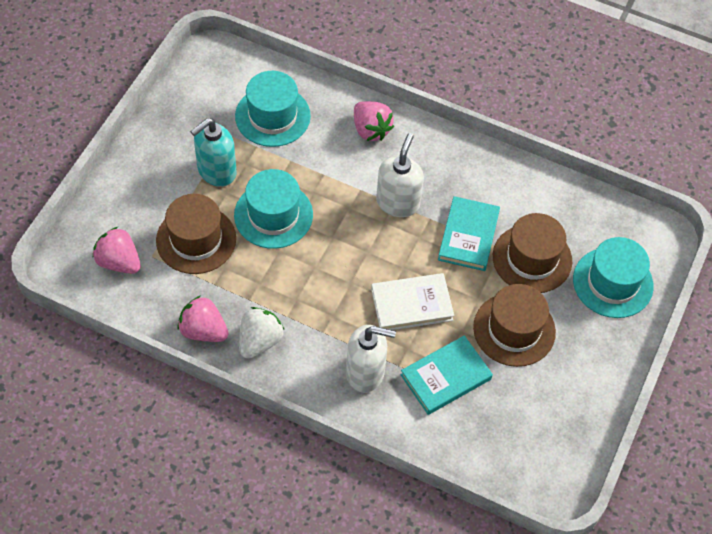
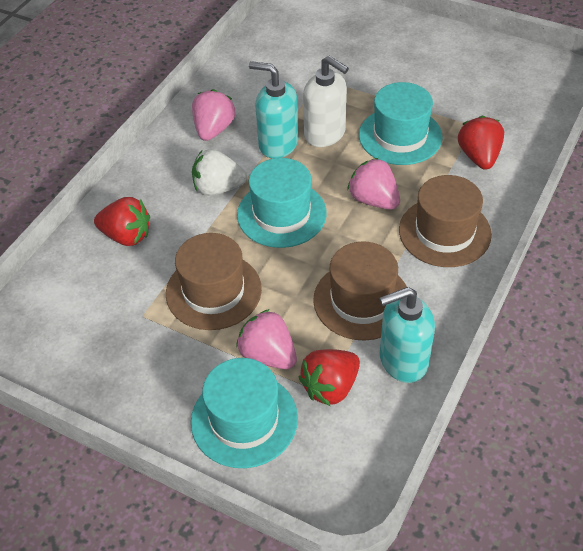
red strawberry: none = 0 -> [94,197,150,246] [299,349,360,406] [458,116,504,170] = 3
turquoise book: [401,335,493,415] [438,196,500,271] = 2 -> none = 0
turquoise soap dispenser: [190,118,236,187] = 1 -> [249,61,298,159] [379,287,435,383] = 2
white book: [371,273,454,330] = 1 -> none = 0
white soap dispenser: [346,325,396,393] [376,133,424,217] = 2 -> [303,56,349,147] = 1

